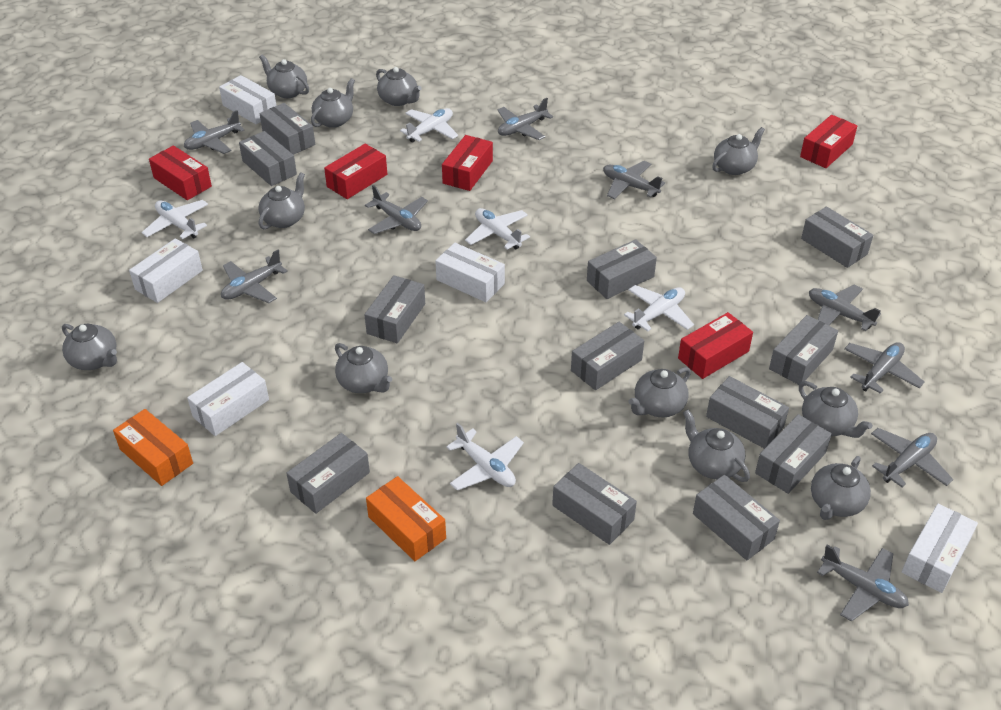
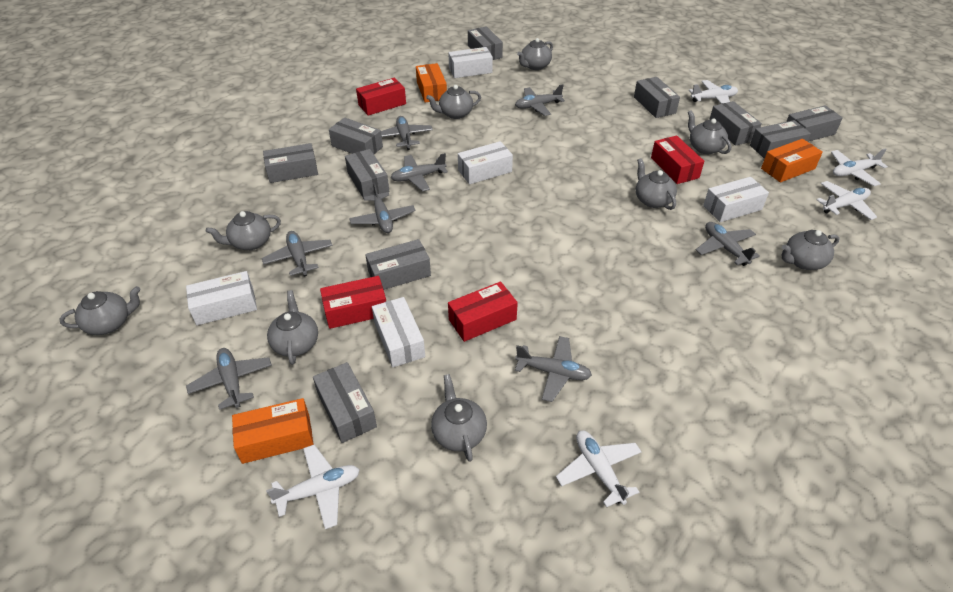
grey box: [239,131,297,186] [259,103,315,155] [286,433,370,514] [364,275,425,343] [552,463,637,545] [571,322,644,390] [587,239,657,299] [693,475,780,560] [706,376,789,449] [755,414,832,494] [769,315,838,385] [801,207,873,268] = 12 -> [263,143,318,183] [313,362,377,443] [329,117,383,154] [345,149,389,199] [365,239,431,290] [468,26,503,60] [634,77,680,118] [709,101,762,146] [750,120,811,159] [786,105,843,142] = 10
grey plane: [184,110,244,154] [221,250,288,303] [365,185,428,234] [497,98,553,140] [603,161,665,199] [809,284,881,331] [817,545,909,622] [844,342,925,394] [871,428,953,487] = 9 -> [186,348,272,410] [262,231,333,277] [349,182,415,233] [381,116,433,150] [391,153,448,191] [515,84,565,116] [515,336,592,402] [696,222,760,266] = 8
grey teapot: [62,324,117,370] [258,172,305,229] [259,54,309,98] [311,78,355,128] [335,343,392,393] [376,67,422,106] [628,367,691,417] [683,410,750,482] [712,127,765,175] [799,381,873,438] [811,456,871,520] = 11 -> [59,286,141,335] [206,211,281,250] [267,290,318,365] [426,85,481,119] [431,374,487,462] [517,38,553,70] [636,158,677,210] [688,111,731,154] [782,230,840,270] = 9
orange box: [113,409,193,486] [366,476,446,561] = 2 -> [232,398,314,464] [416,63,447,103] [761,139,823,182] = 3
red box: [149,145,212,200] [324,144,387,199] [442,135,493,191] [678,312,753,379] [800,115,857,168] = 5 -> [320,276,386,329] [356,78,406,116] [448,281,518,342] [651,136,704,184] = 4

